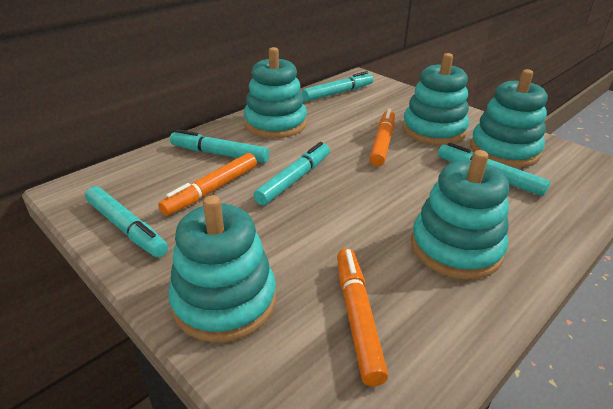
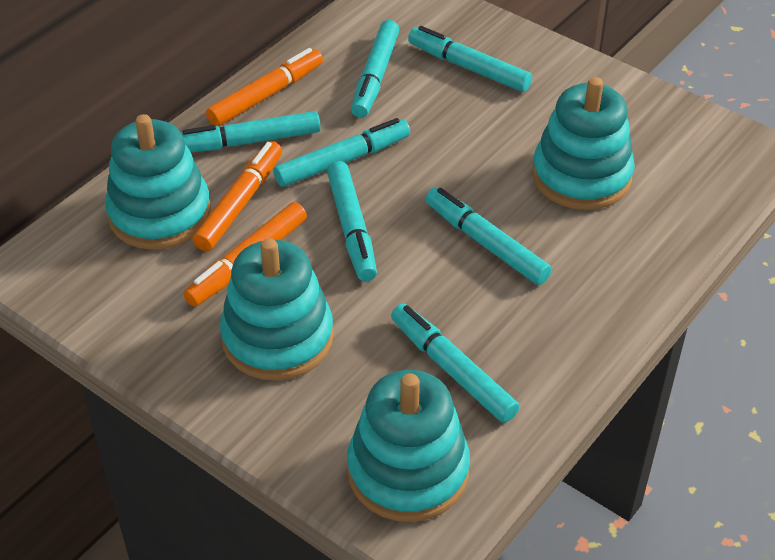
turquoise marker: [85,186,168,257] [170,129,269,163] [253,142,330,206] [302,71,373,101] [438,143,550,196] = 5 -> [181,111,321,152] [273,118,410,187] [327,161,377,281] [351,20,399,118] [391,304,519,423] [408,26,532,92] [426,187,552,285] = 7
turquoise stacking toy: [168,195,276,342] [244,47,307,138] [402,53,469,145] [411,150,509,280] [470,69,548,168] = 5 -> [105,114,211,250] [220,238,334,381] [347,370,470,522] [532,77,635,210] = 4

